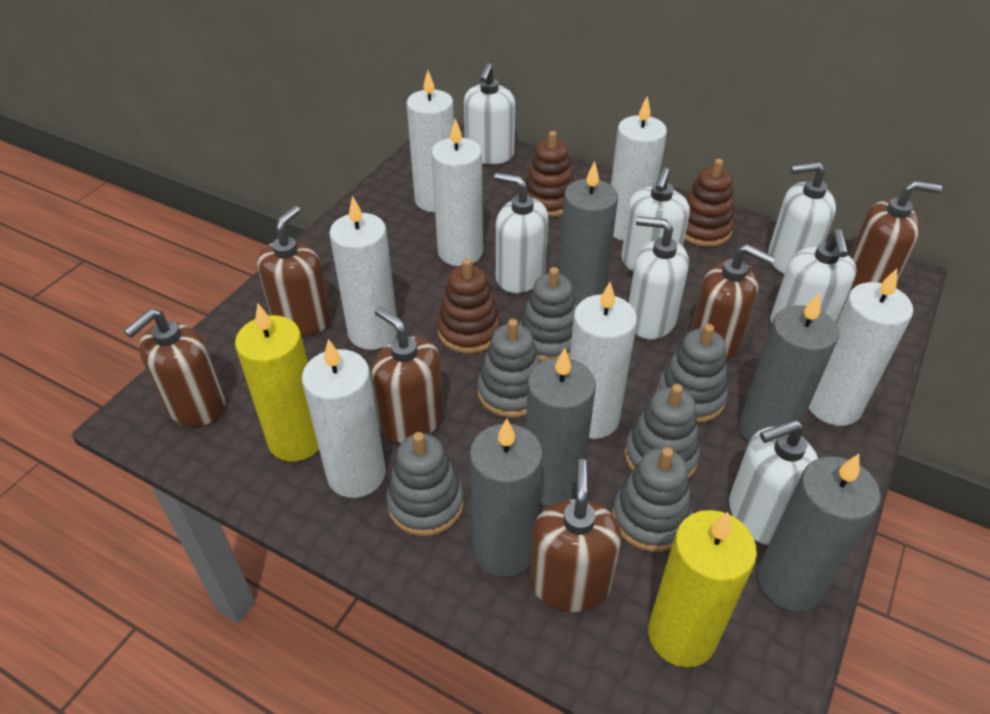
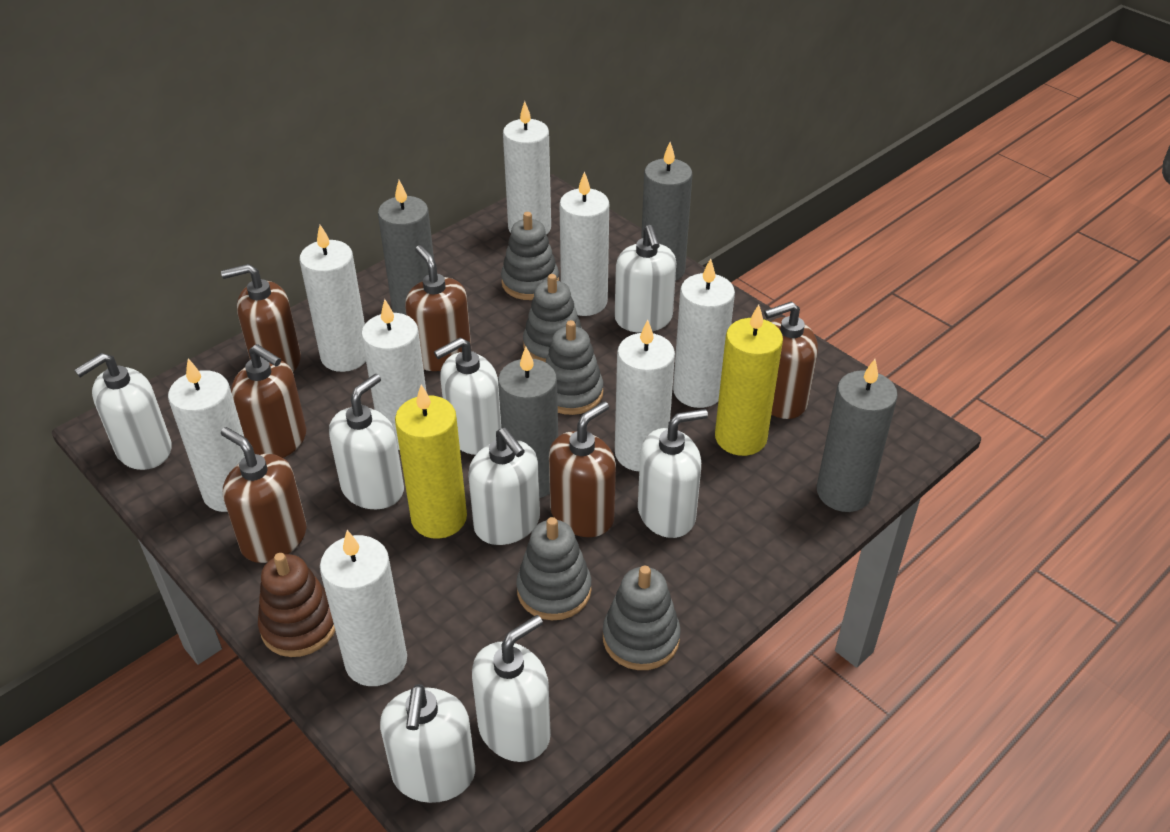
brown stacking toy: [437,258,501,354] [526,131,574,217] [684,159,734,247] = 3 -> [258,553,335,657] = 1
grey candle: [469,419,543,577] [526,348,596,506] [559,161,618,305] [739,293,839,442] [758,454,881,612] = 5 -> [378,180,434,315] [498,347,558,498] [641,142,692,281] [817,359,898,512] = 4
grey stacking toy: [386,432,464,536] [477,319,540,418] [519,267,577,362] [612,447,692,552] [624,384,700,478] [657,324,728,423] = 6 -> [501,212,559,300] [516,517,592,620] [523,274,582,363] [546,320,603,415] [603,566,681,670] = 5
white candle: [302,339,386,498] [329,196,397,350] [406,70,454,212] [431,118,483,266] [570,282,637,439] [611,96,667,241] [809,269,913,426] = 7 -> [168,359,245,512] [300,225,366,372] [320,530,407,686] [361,299,426,450] [503,101,551,235] [559,171,609,316] [615,320,675,471] [673,258,735,408] = 8
white soap dispenser: [464,63,515,164] [494,172,548,293] [621,167,690,271] [628,216,689,339] [729,419,818,545] [768,162,836,274] [770,229,857,324] = 7 -> [75,353,172,470] [329,374,404,509] [380,684,475,803] [434,338,501,455] [468,428,540,545] [472,615,551,762] [615,225,676,333] [638,409,708,538] = 8

